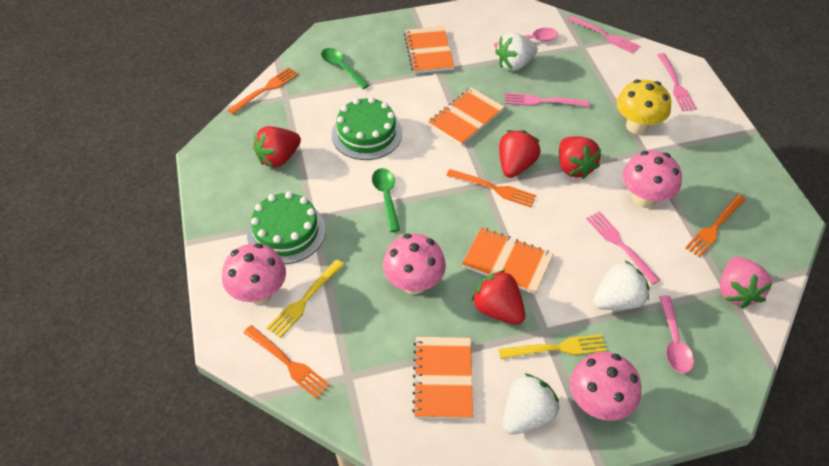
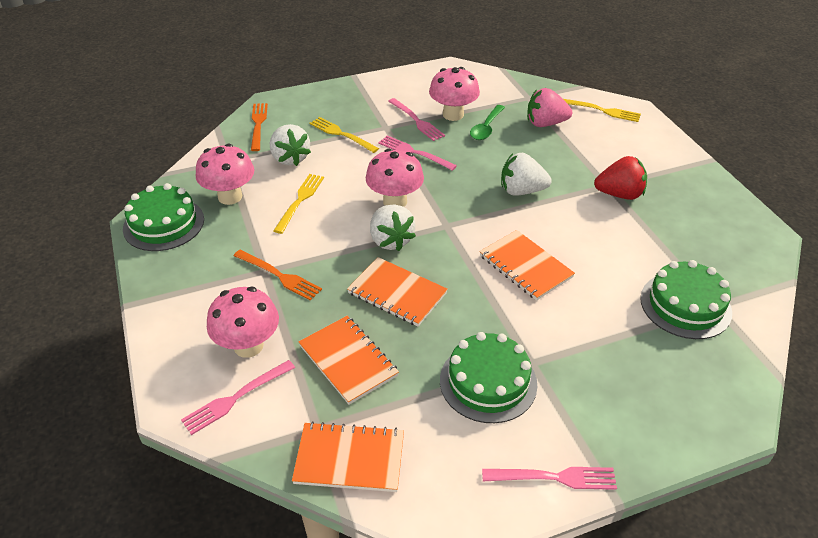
green cake: [247,192,326,264] [332,97,402,160] = 2 -> [123,183,204,251] [440,332,537,423] [640,260,732,339] = 3
green spoon: [321,48,369,89] [372,168,400,232] = 2 -> [470,105,505,140] = 1
orange fork: [228,67,298,114] [243,325,330,399] [446,169,536,207] [685,194,746,258] = 4 -> [234,250,322,301] [251,103,268,151] = 2
pink spoon: [494,28,558,49] [659,295,694,373] = 2 -> none = 0
red strawberry: [253,126,301,168] [472,270,525,325] [499,130,540,178] [559,136,601,179] = 4 -> [594,156,647,200] = 1
yellow fork: [267,260,344,338] [499,334,607,359] = 2 -> [273,174,324,234] [309,117,379,153] [563,99,641,122] = 3
yellow mushroom: [617,79,671,134] = 1 -> none = 0

